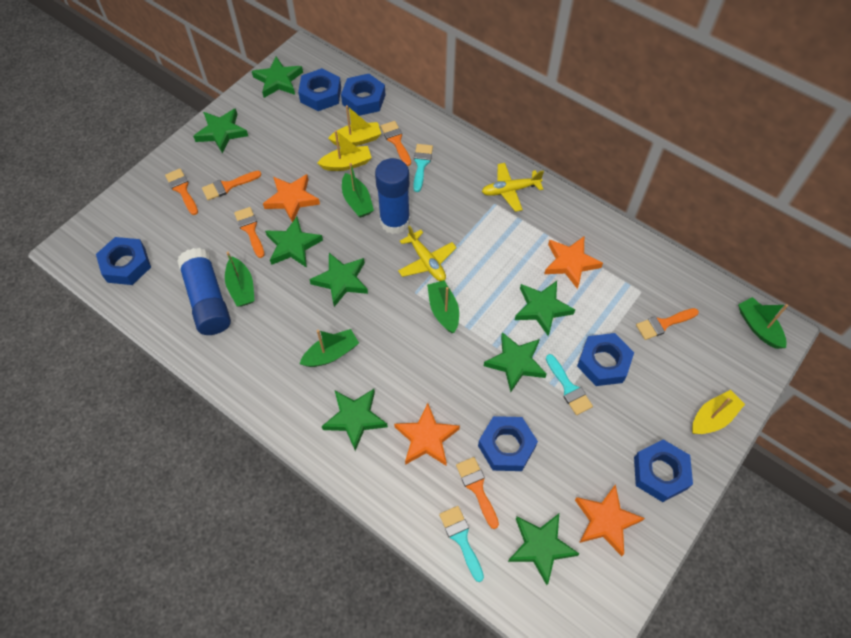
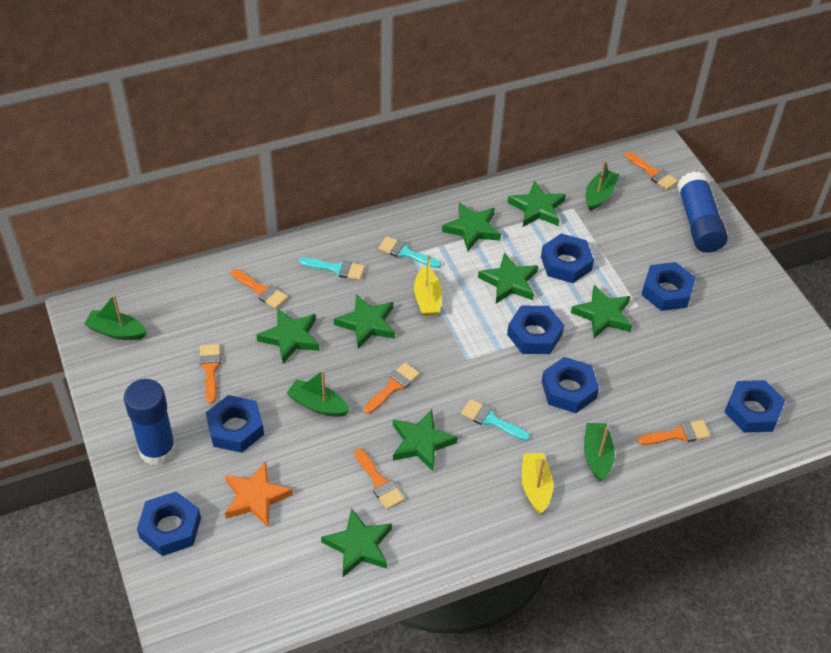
blue nut: [96,237,151,285] [298,68,341,111] [341,74,385,116] [478,416,538,471] [577,333,634,386] [634,439,693,502] = 6 -> [137,492,201,556] [206,395,264,453] [507,306,564,354] [541,234,594,283] [542,357,599,413] [641,262,696,311] [725,380,785,433] = 7
green boat: [225,252,255,306] [299,329,359,367] [342,163,374,218] [427,280,459,333] [738,297,788,349] = 5 -> [84,295,147,340] [286,370,350,417] [584,423,615,482] [586,160,619,211] = 4
orange star: [263,174,320,222] [394,403,460,465] [544,236,603,289] [575,484,645,556] = 4 -> [225,462,293,527] = 1
yellow boat: [317,130,372,171] [328,105,381,146] [692,390,745,434] = 3 -> [414,255,442,316] [521,453,553,514] = 2
yellow plane: [398,225,457,281] [482,163,544,212] = 2 -> none = 0

